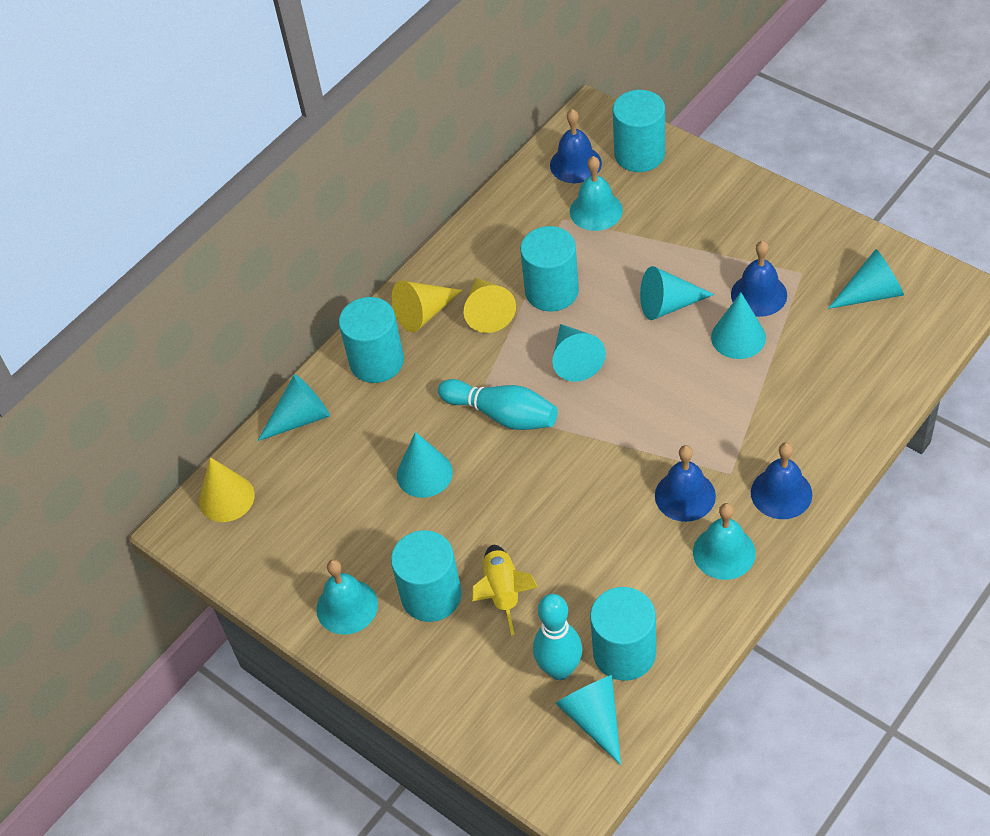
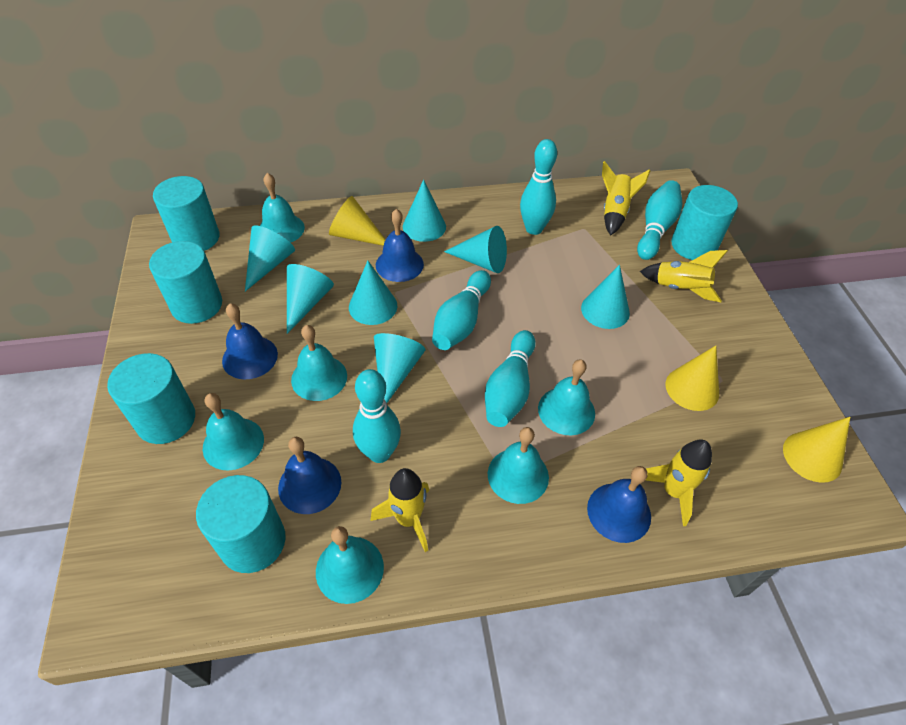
turquoise bell: [316,559,378,635] [570,156,623,231] [693,503,756,580] = 3 -> [203,393,264,471] [260,173,305,243] [291,325,347,401] [316,526,384,604] [488,427,549,504] [538,360,595,435] = 6
turquoise bowling pin: [438,379,558,430] [533,594,582,680] = 2 -> [353,369,401,463] [432,270,491,350] [485,330,536,427] [520,139,557,235] [637,180,682,260] = 5
yellow rocket: [472,545,538,636] = 1 -> [371,468,429,552] [602,161,651,236] [640,250,728,302] [645,440,712,526] = 4

